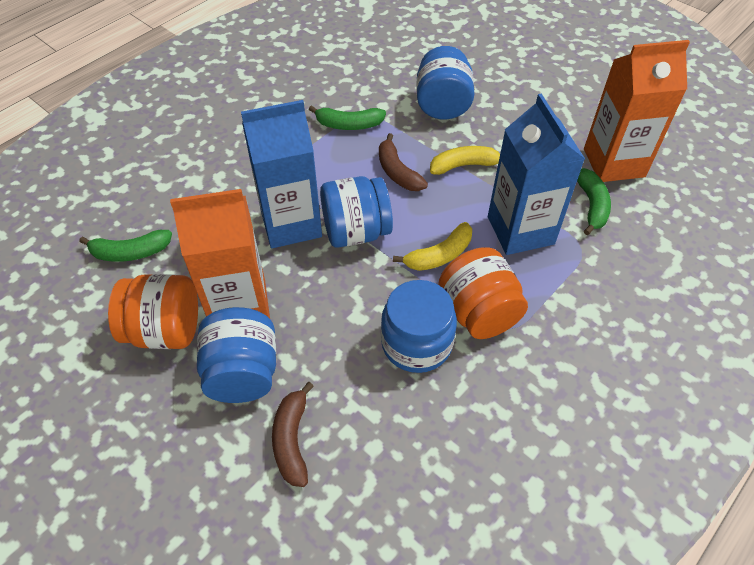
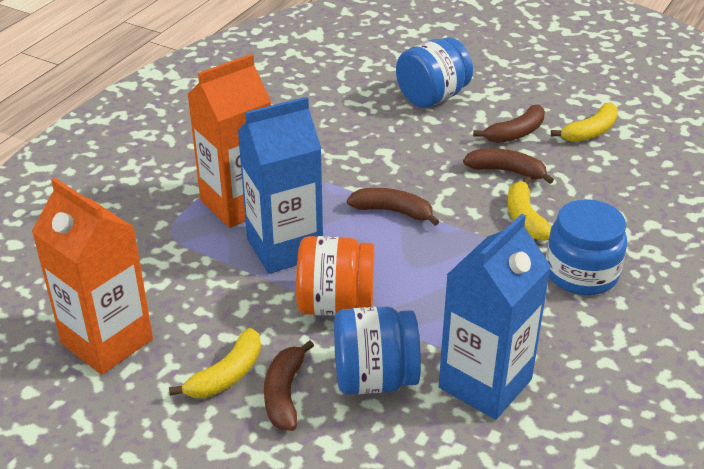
blue jar: [197,307,276,403] [320,176,393,248] [381,280,457,373] [416,46,474,119] = 4 -> [334,307,421,394] [396,37,473,108] [546,199,627,295] = 3
brown banana: [272,382,314,487] [379,133,428,191] = 2 -> [264,340,314,431] [347,188,440,226] [463,148,554,184] [473,105,545,143] = 4
green banana: [79,230,172,262] [309,105,386,130] [577,168,611,235] = 3 -> none = 0
orange jar: [108,274,198,349] [438,248,528,339] = 2 -> [296,236,374,316] = 1
yellow banana: [393,222,472,271] [430,146,500,175] = 2 -> [169,328,261,398] [508,176,551,241] [551,102,618,142] = 3

